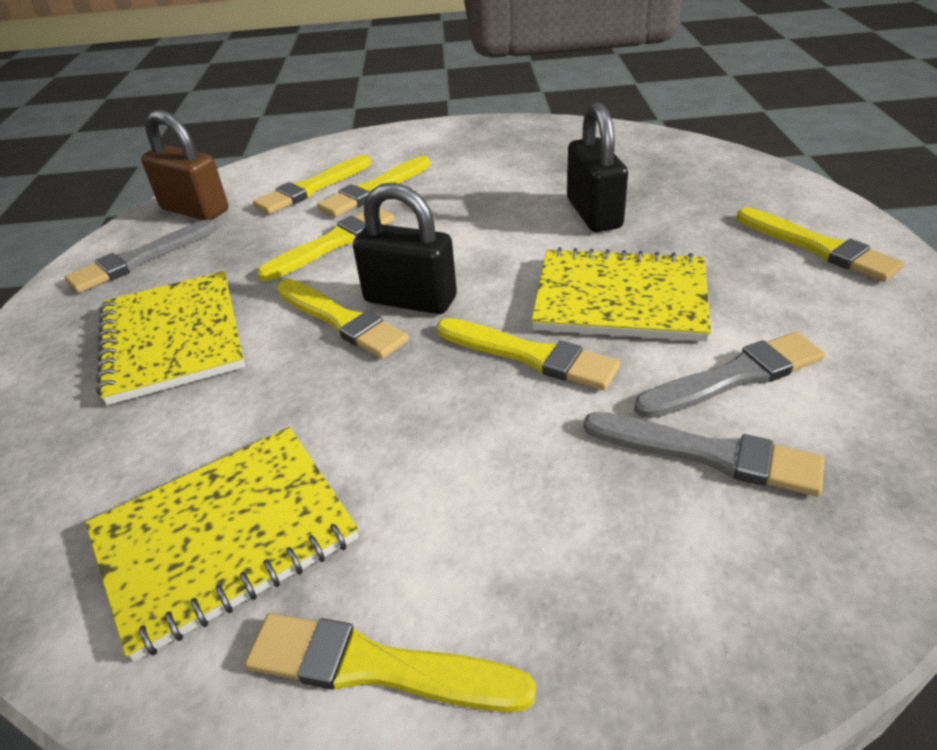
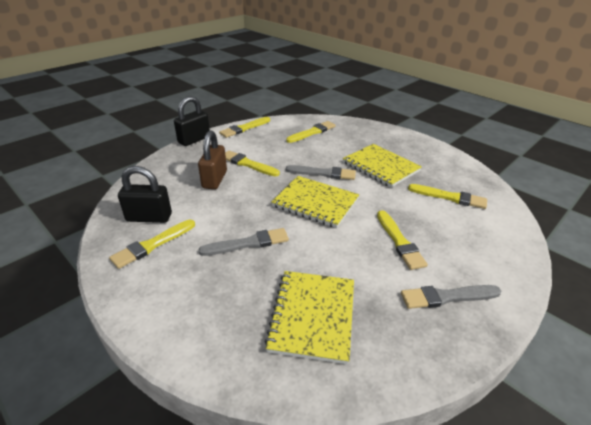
yellow brush: [245,613,536,712] [253,155,371,214] [257,208,395,281] [277,279,409,359] [317,156,430,217] [437,318,620,390] [737,207,904,282] = 7 -> [109,220,195,269] [219,117,270,138] [225,151,280,176] [286,121,336,143] [377,210,428,270] [408,184,487,209] = 6

